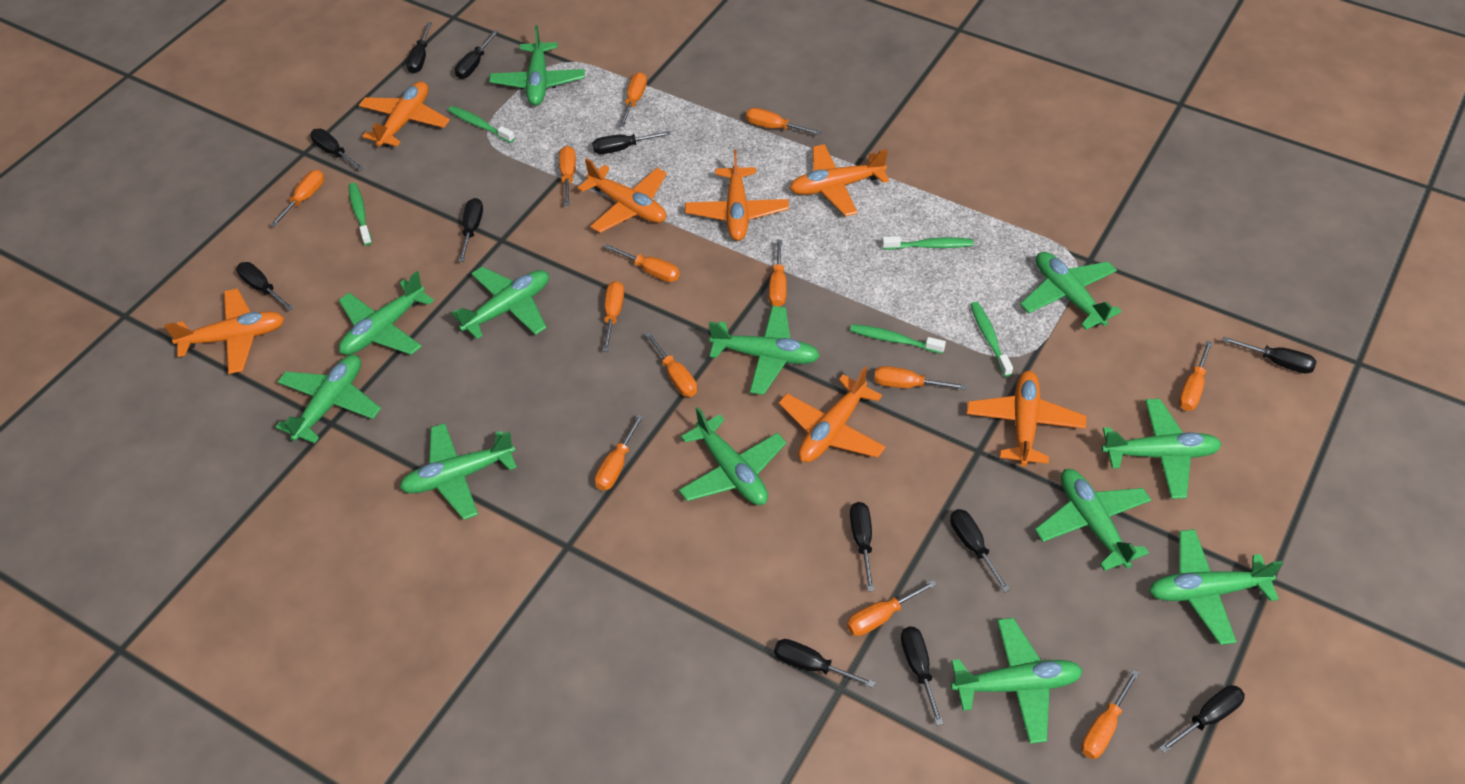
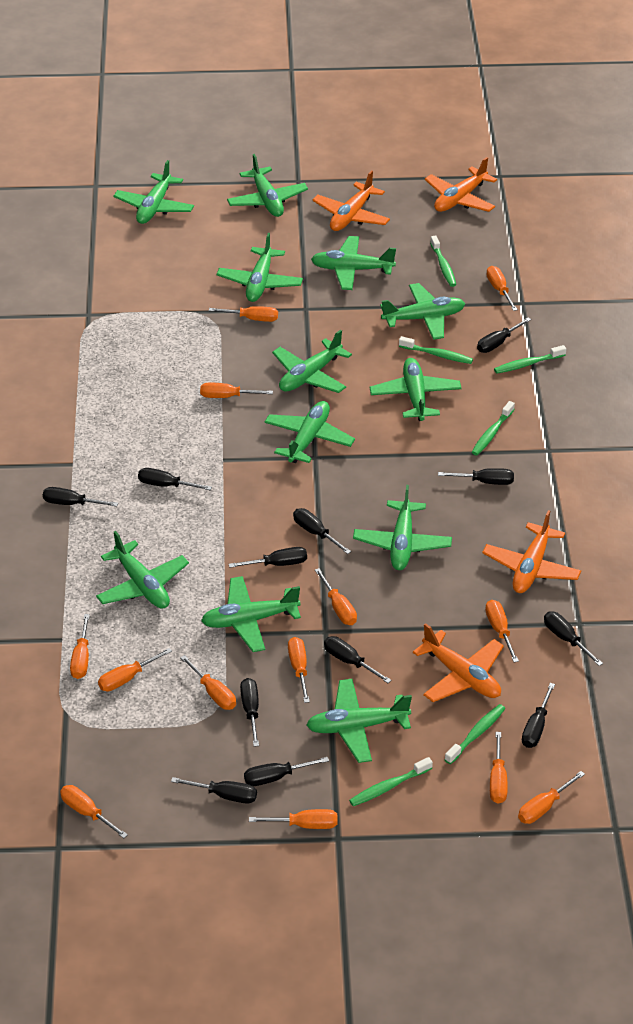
green toothbrush: [349,183,372,245] [448,106,515,143] [850,324,946,354] [882,236,974,250] [970,302,1013,377] = 5 -> [349,757,433,806] [399,336,473,364] [430,235,456,287] [445,704,505,764] [472,401,515,455] [494,345,566,374] = 6
orange plane: [164,288,285,374] [359,81,450,147] [578,158,667,233] [685,149,789,241] [779,366,886,462] [789,144,889,217] [967,371,1086,467] = 7 -> [312,170,390,231] [413,623,504,702] [425,157,497,212] [482,510,581,593] = 4

